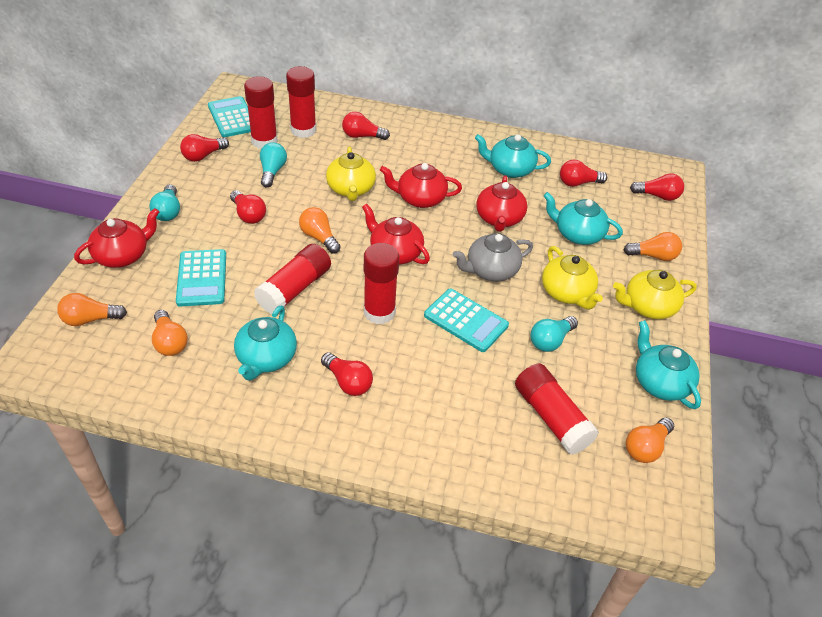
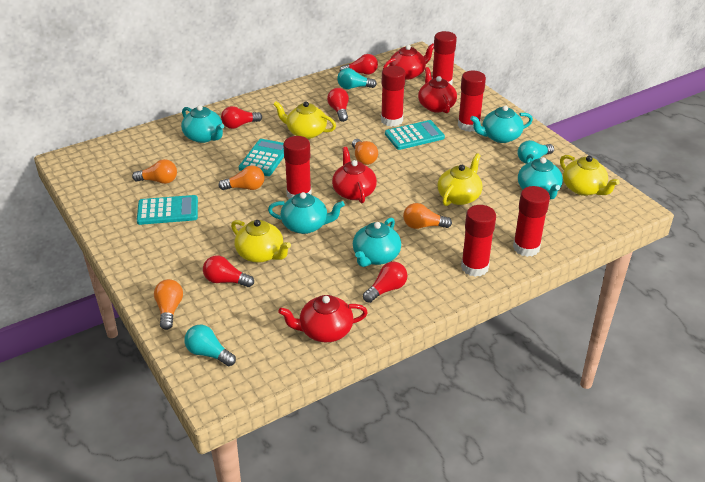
grey teapot: [453,233,533,281] = 1 -> none = 0
red glue stick: [244,76,278,149] [254,244,331,314] [286,66,316,138] [364,243,399,324] [515,363,599,455] = 5 -> [283,136,312,199] [381,66,406,127] [432,31,457,85] [458,71,486,132] [461,205,496,277] [513,186,550,257] = 6
red light bulb: [180,134,229,162] [230,190,266,224] [321,352,373,396] [342,112,390,140] [560,160,607,187] [630,174,684,201] = 6 -> [203,255,254,287] [221,106,262,129] [327,88,349,122] [340,54,378,74] [363,262,407,303] = 5
turquoise teapot: [234,306,297,381] [475,134,551,178] [543,192,623,245] [636,320,701,409] = 4 -> [181,105,224,143] [268,192,345,234] [353,218,401,267] [470,105,533,143] [518,154,563,200] = 5
yellow teapot: [326,147,376,201] [542,246,603,310] [613,270,697,319] = 3 -> [231,220,291,263] [273,101,336,139] [437,153,483,206] [560,155,620,196] = 4

